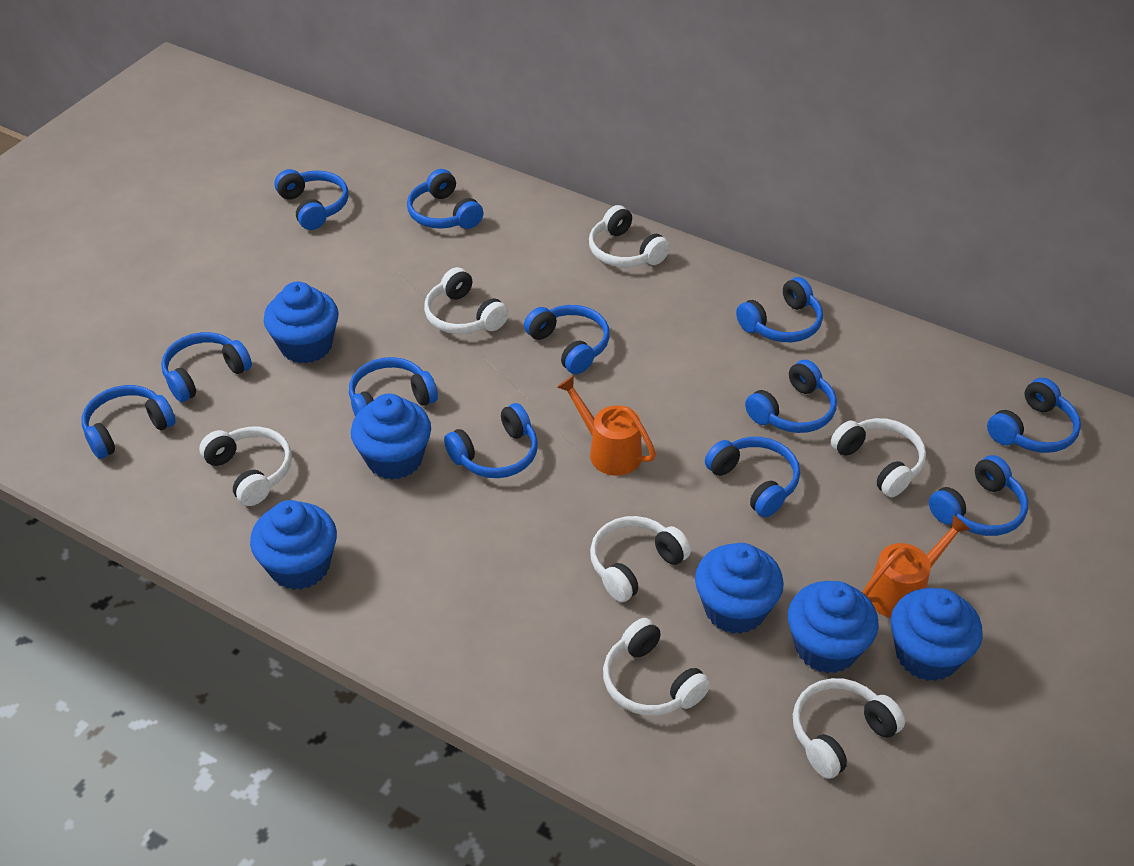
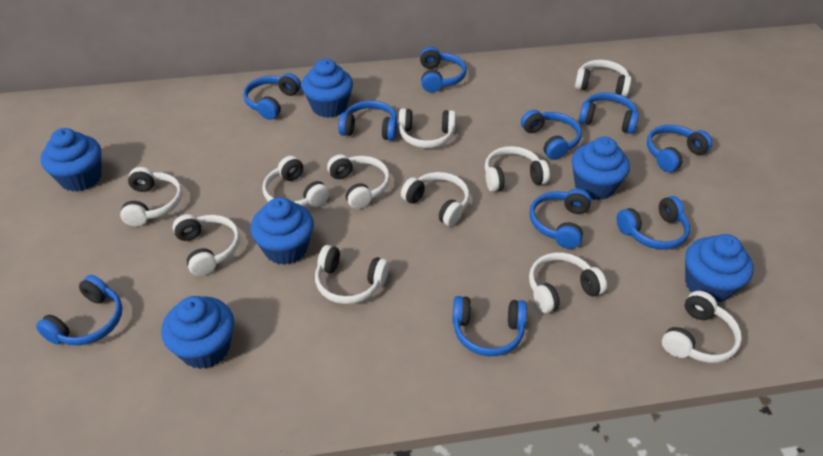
blue headphones: [82,385,176,459] [161,332,252,402] [274,169,348,230] [349,357,438,416] [407,169,483,229] [444,403,538,478] [524,305,610,374] [705,437,800,517] [736,277,823,342] [745,360,837,433] [929,455,1028,536] [987,378,1081,453] = 12 -> [36,275,122,346] [243,73,301,120] [338,100,397,141] [420,47,467,92] [452,296,527,356] [521,110,582,160] [530,189,591,249] [579,92,639,134] [617,196,690,250] [647,125,713,172] = 10
orange watering can: [557,375,656,476] [862,514,971,618] = 2 -> none = 0
white headphones: [199,427,292,506] [424,267,509,334] [589,205,670,267] [590,516,691,602] [603,618,711,715] [793,678,905,779] [831,418,926,497] = 7 -> [120,167,182,226] [173,214,240,276] [262,156,330,207] [315,245,389,304] [327,154,390,209] [398,108,456,148] [401,172,470,226] [485,146,550,192] [529,253,607,313] [575,60,631,97] [662,291,742,363] = 11

